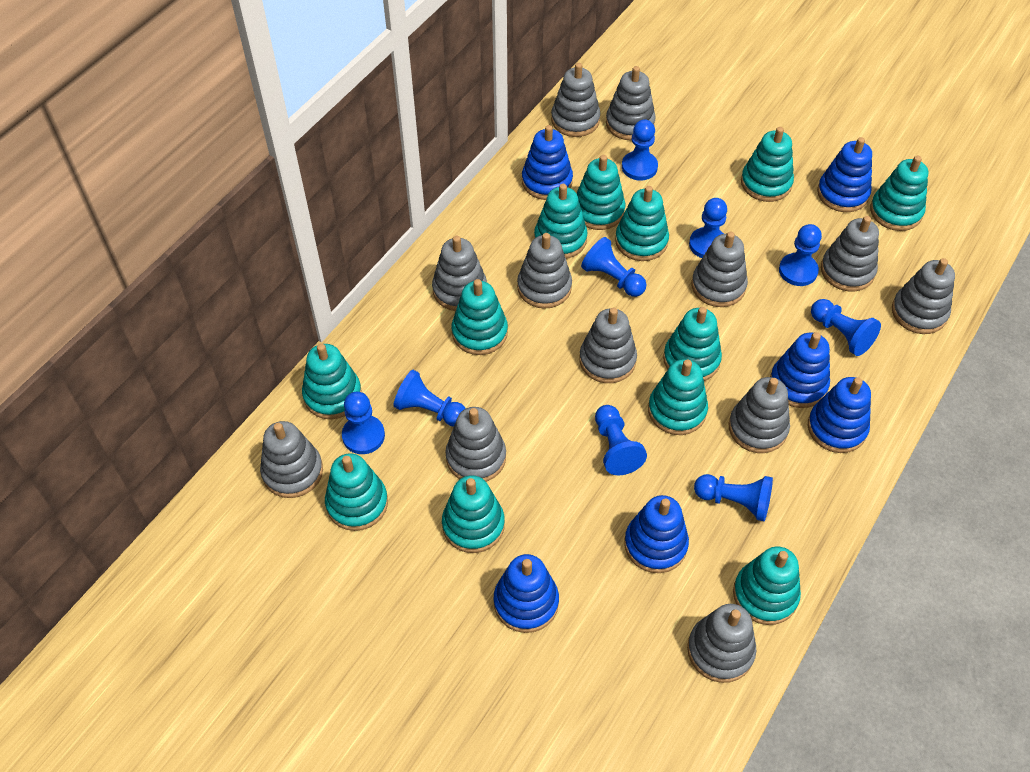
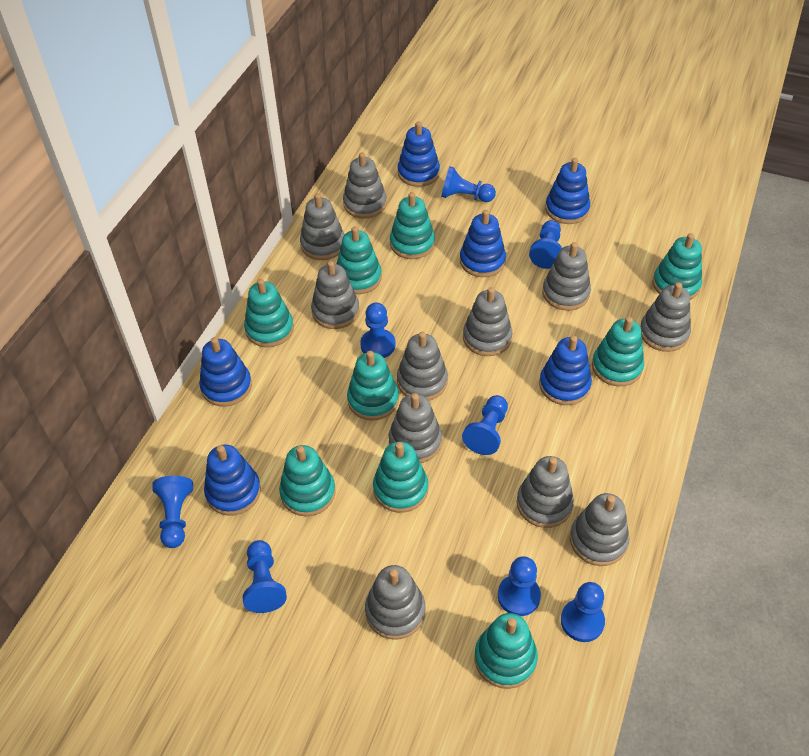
blue pawn: [342,392,385,454] [393,370,466,427] [581,237,647,297] [595,405,647,475] [622,119,658,181] [689,198,727,258] [694,474,773,521] [779,224,822,286] [811,299,881,356] = 9 -> [152,476,193,548] [243,540,287,613] [360,302,396,358] [441,166,496,202] [462,395,508,455] [498,556,541,616] [529,220,562,269] [561,582,605,642] = 8
grey stacking toy: [260,421,323,498] [432,236,487,311] [446,407,506,482] [517,233,572,309] [551,63,600,137] [579,308,637,383] [606,66,656,141] [687,604,756,683] [692,231,748,307] [728,377,790,453] [821,216,879,292] [892,258,955,334] = 12 -> [300,193,345,260] [311,261,360,329] [343,153,387,219] [365,565,426,640] [389,393,442,463] [397,332,448,401] [463,287,512,356] [517,456,574,528] [542,242,591,311] [570,493,629,566] [640,282,691,352] = 11
turquoise stacking toy: [302,344,362,419] [325,453,388,531] [442,475,505,553] [452,279,508,355] [534,184,587,259] [576,155,625,230] [615,186,669,261] [648,359,708,435] [663,307,722,381] [733,547,801,625] [741,127,794,202] [870,156,928,231] = 12 -> [244,279,294,347] [279,445,336,516] [337,227,382,294] [347,351,399,421] [373,441,428,513] [390,192,435,259] [474,613,538,689] [592,317,644,386] [652,233,702,300] = 9

